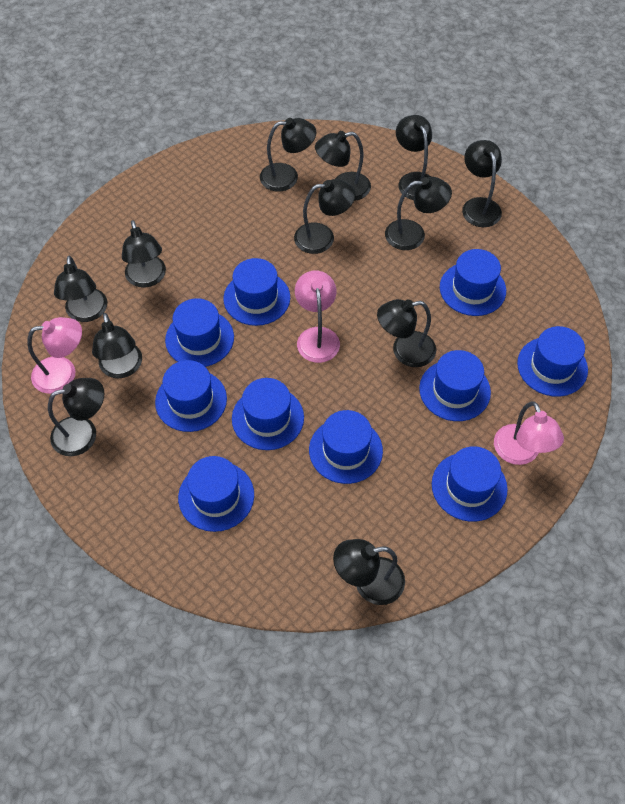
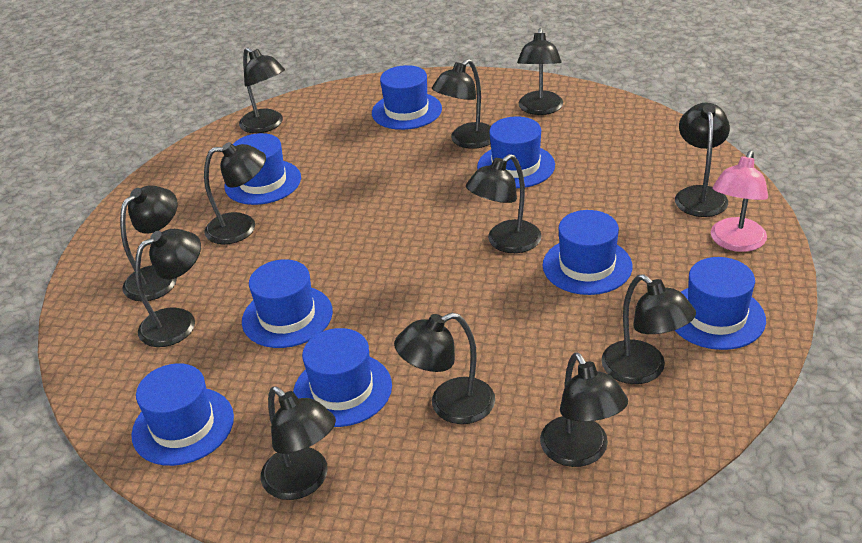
blue hat: [155,360,227,432] [165,298,234,367] [178,456,254,532] [223,258,290,326] [232,378,304,450] [309,410,383,484] [419,350,491,421] [432,446,508,522] [440,249,506,316] [517,326,588,397] = 10 -> [131,363,234,466] [225,133,301,205] [242,259,333,348] [293,328,392,427] [372,65,442,130] [477,116,555,188] [543,210,632,295] [675,257,766,350] = 8
pink lamp: [27,317,82,394] [295,271,340,363] [494,402,564,465] = 3 -> [711,151,768,252] = 1

